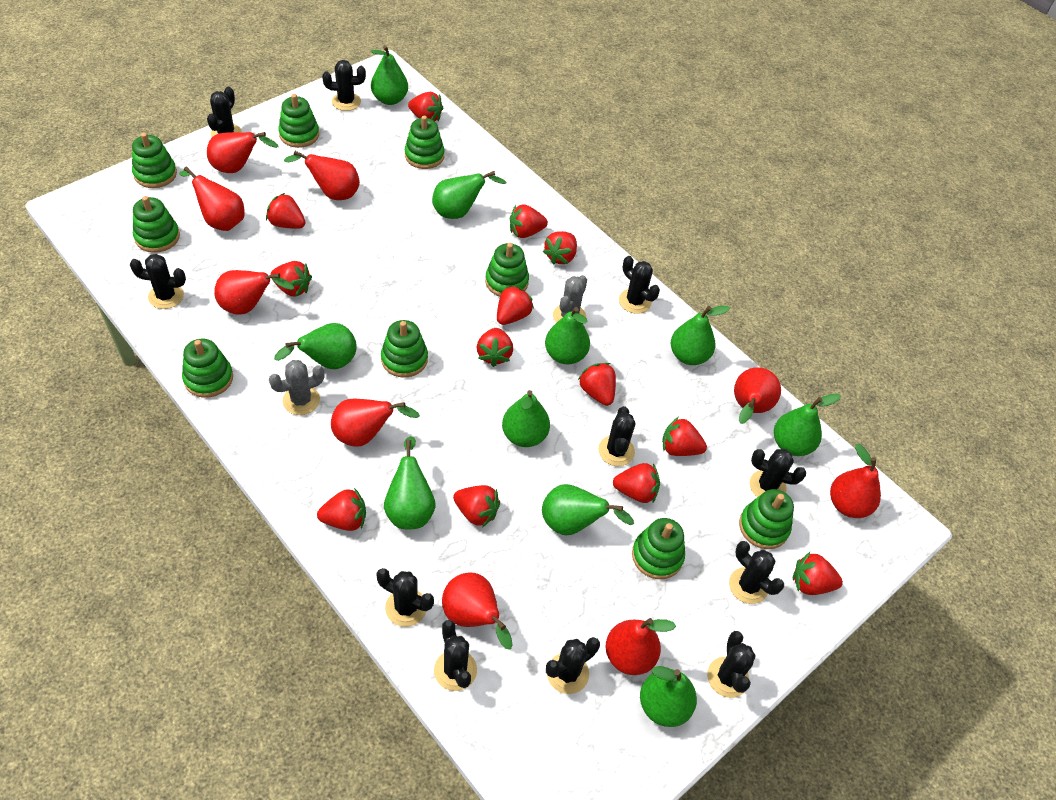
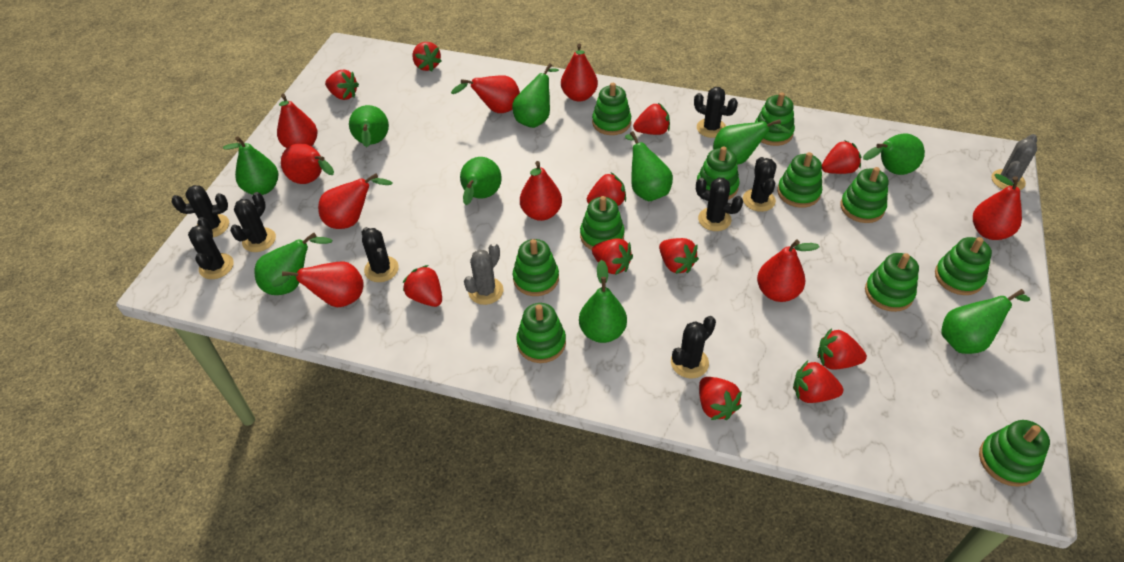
black cactus: [130,254,186,309] [207,87,242,137] [322,60,366,111] [376,568,434,627] [434,620,477,691] [546,637,600,694] [598,406,635,466] [619,256,660,314] [707,631,756,698] [729,541,784,604] [750,449,806,497] = 11 -> [172,185,229,237] [188,217,234,279] [230,192,276,252] [362,227,399,282] [671,316,716,379] [694,87,738,138] [696,178,743,231] [743,157,777,212] = 8
green stacking toy: [132,133,177,188] [133,196,180,253] [182,339,233,398] [278,94,319,148] [381,320,428,378] [405,116,445,169] [485,243,529,296] [632,518,685,579] [739,489,794,549] = 9 -> [513,239,559,296] [516,303,566,363] [580,196,625,250] [592,83,631,135] [696,146,740,200] [755,92,795,146] [777,152,822,208] [840,167,888,223] [865,253,919,312] [935,237,992,295] [979,420,1050,487] = 11
red strawberry: [266,193,305,229] [270,261,312,297] [317,488,366,531] [408,92,443,121] [453,485,500,528] [477,328,513,367] [497,285,534,325] [510,204,548,238] [543,231,577,265] [578,363,616,406] [613,463,660,504] [662,417,707,456] [793,552,843,595] = 13 -> [325,70,359,100] [403,265,442,307] [412,42,442,72] [587,173,626,206] [592,238,633,275] [633,103,670,135] [659,238,699,274] [699,377,742,420] [793,360,843,403] [817,328,867,370] [822,140,861,174] = 11

